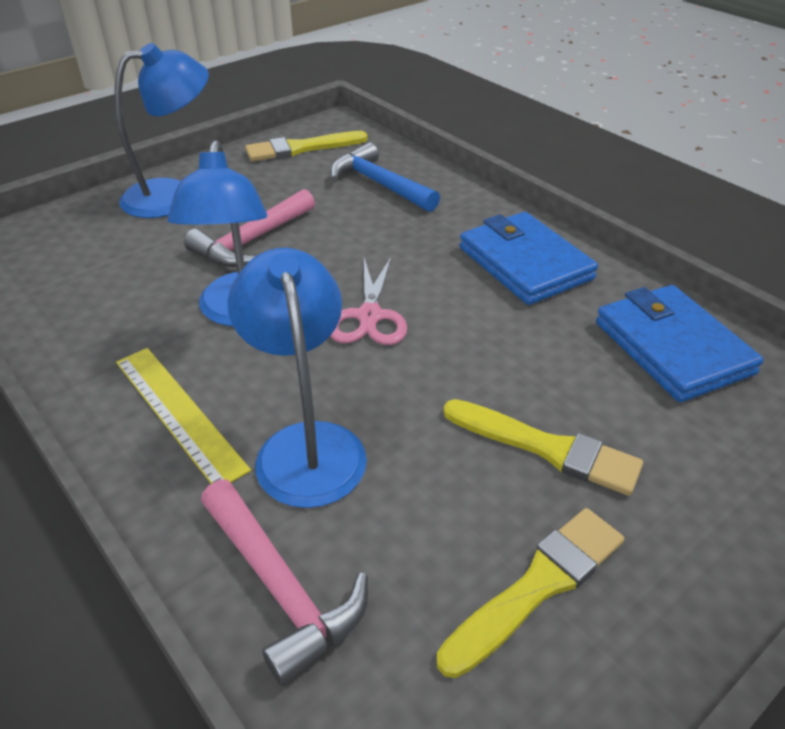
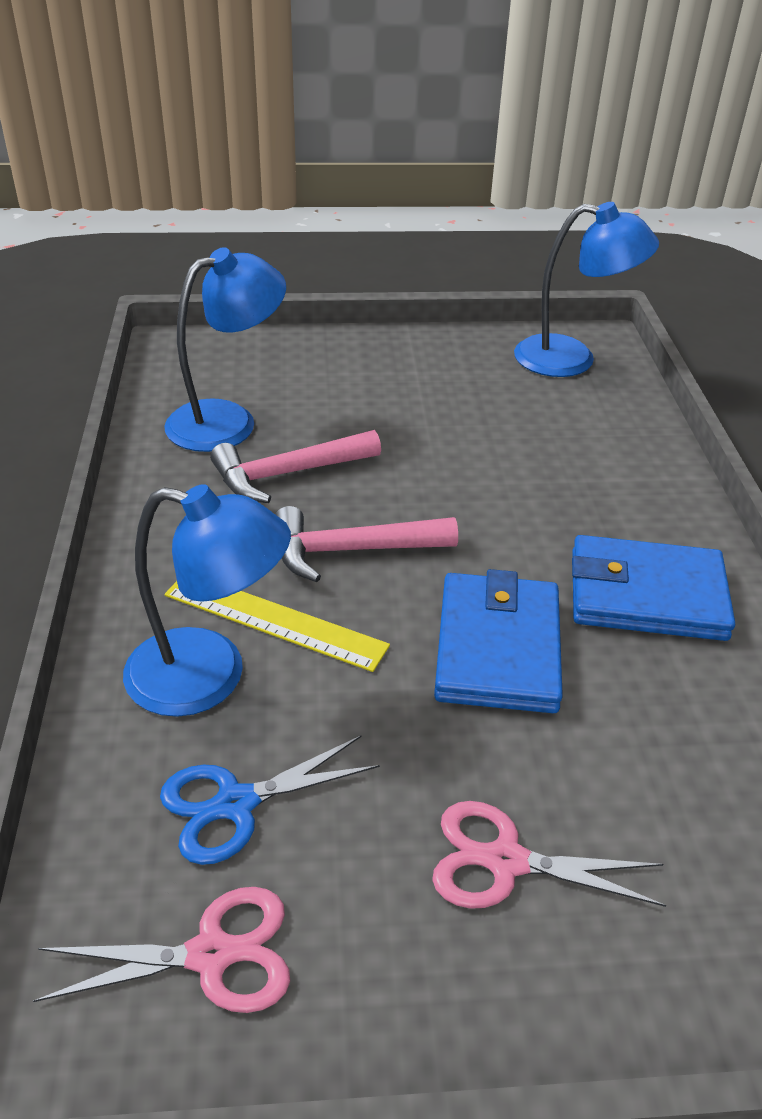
blue hammer: [330,143,440,212] = 1 -> none = 0
blue scissors: none = 0 -> [160,736,380,865] = 1
pink scissors: [330,257,407,345] = 1 -> [33,887,290,1013] [432,801,666,909] = 2
yellow brush: [245,131,368,161] [436,508,624,678] [443,399,643,496] = 3 -> none = 0

